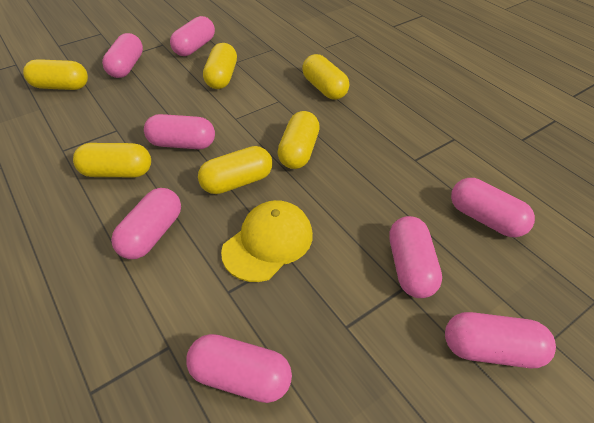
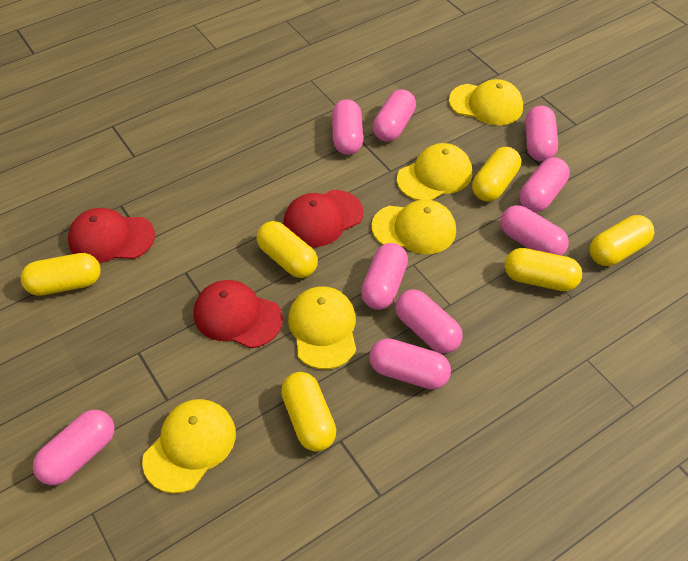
pink capsule: [102,33,143,78] [111,188,181,259] [144,114,215,149] [170,16,215,56] [186,334,292,403] [389,216,442,298] [445,312,556,368] [451,178,535,237] = 8 -> [33,410,114,485] [332,99,363,155] [361,243,408,310] [369,338,451,390] [373,89,416,142] [396,289,462,353] [500,205,569,256] [519,157,570,212] [525,106,558,161] = 9
red cap: none = 0 -> [68,208,155,263] [194,280,283,348] [283,190,363,247] = 3
yellow cap: [221,200,313,282] = 1 -> [142,399,236,493] [288,287,356,369] [371,199,456,254] [397,143,472,200] [449,79,523,125] = 5

